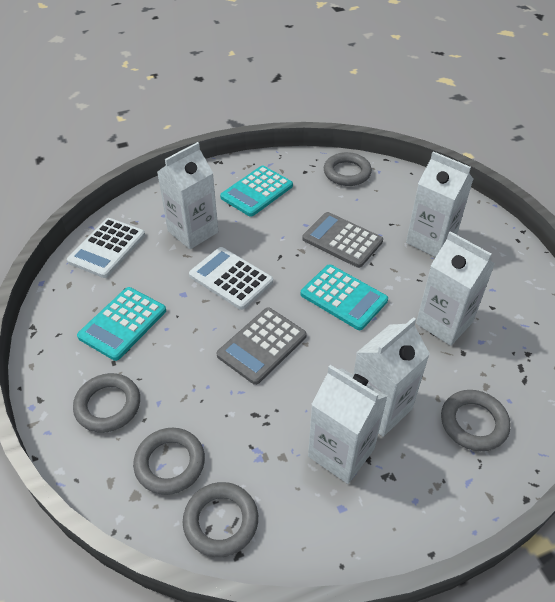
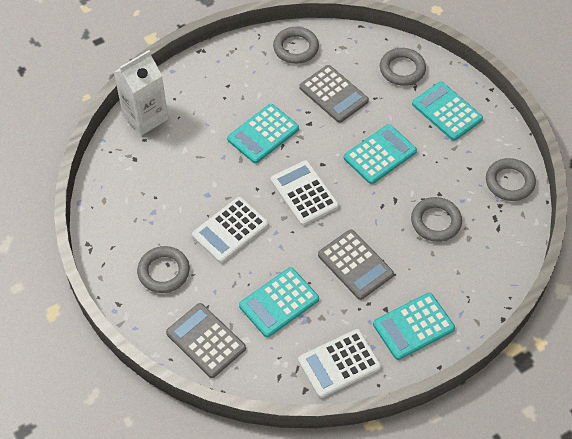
grey calculator: [217,308,307,385] [302,212,383,268] = 2 -> [166,303,246,378] [299,65,369,123] [318,229,394,300] = 3
turquoise calculator: [77,287,166,361] [220,166,293,217] [301,264,388,330] = 3 -> [227,104,299,164] [239,267,319,337] [344,124,417,184] [373,293,455,360] [412,82,483,141] = 5
white calculator: [67,218,145,278] [189,247,273,310] = 2 -> [192,197,269,263] [270,160,339,226] [298,329,381,398] = 3
white carton: [157,142,218,249] [308,365,388,484] [353,317,430,437] [406,151,473,257] [416,231,495,346] = 5 -> [114,50,168,135] = 1

